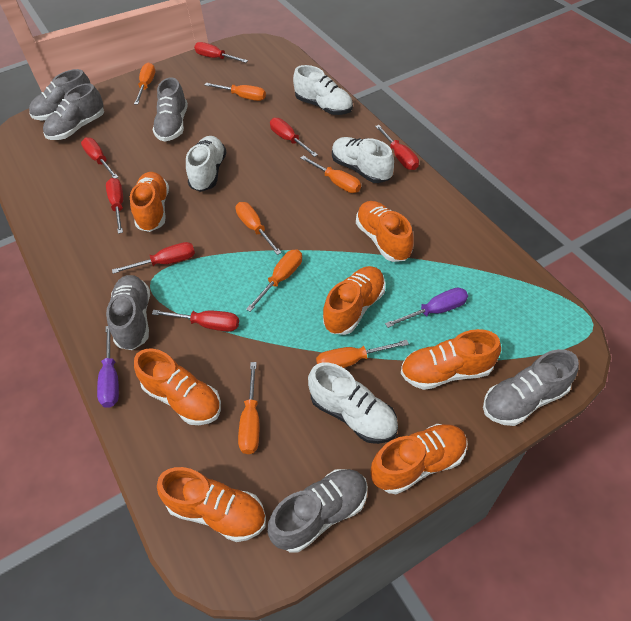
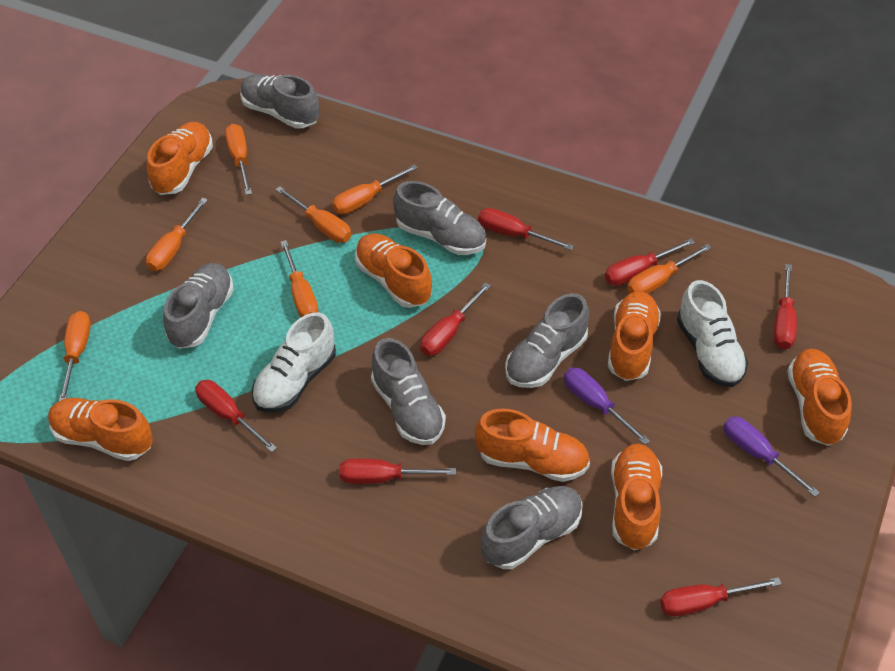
white shoe: [186,136,227,192] [293,65,353,115] [308,363,398,444] [332,137,394,183] = 4 -> [252,312,336,413] [677,280,748,387] = 2

